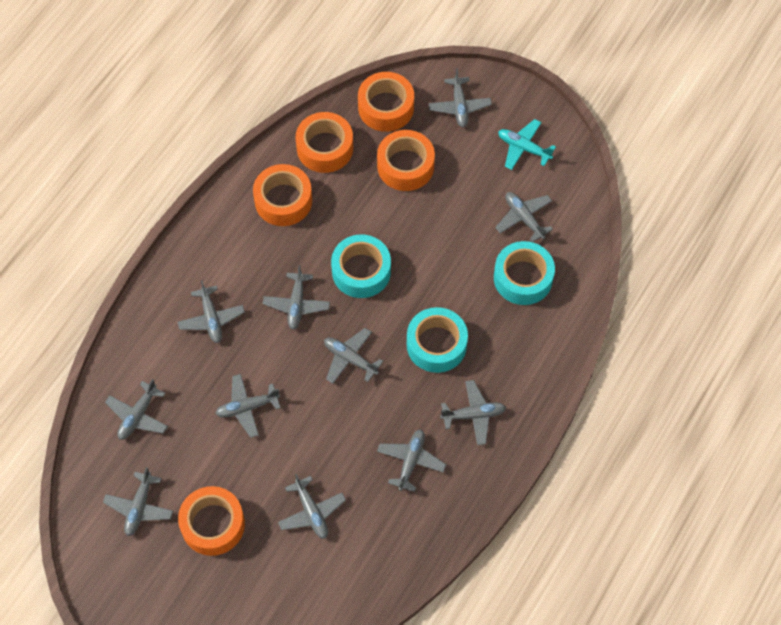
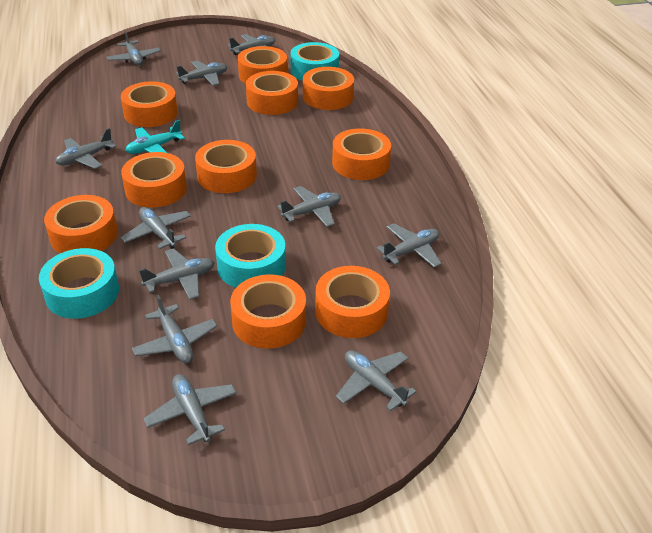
orange tape: [178,486,245,556] [253,164,312,226] [296,112,353,173] [358,72,414,132] [377,130,435,191] = 5 -> [44,195,118,253] [121,81,178,127] [121,152,187,208] [195,140,257,193] [230,274,306,349] [238,46,287,84] [246,71,298,115] [303,67,354,110] [315,266,390,338] [332,128,391,180] = 10

